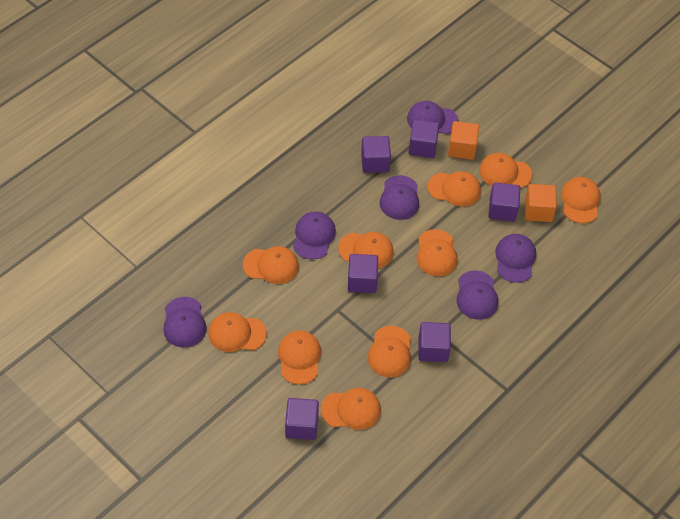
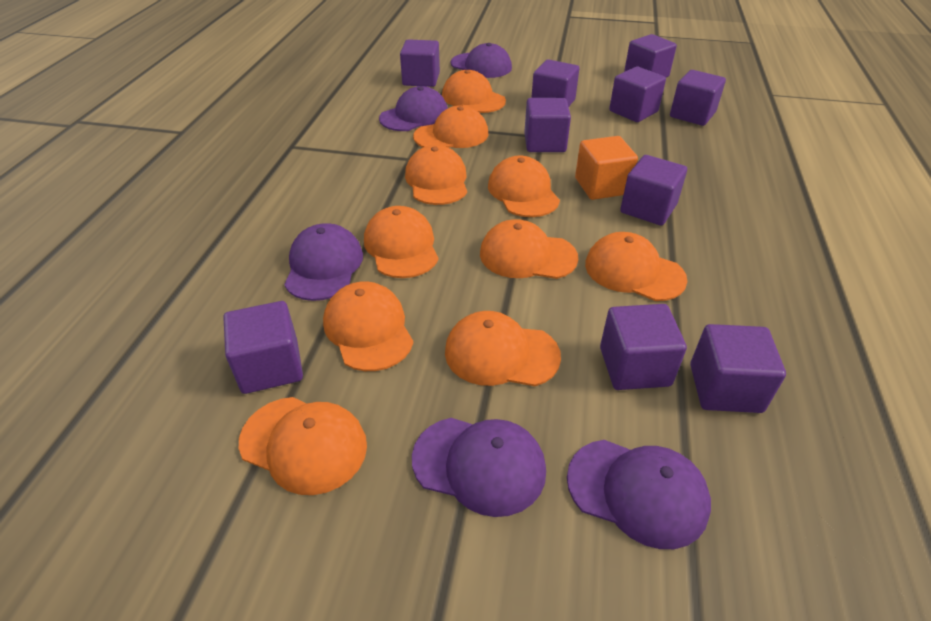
orange cube: [448,121,479,160] [525,184,557,222] = 2 -> [575,136,638,200] = 1
purple cap: [163,297,207,347] [293,211,336,260] [380,175,419,220] [407,101,459,134] [456,270,498,320] [495,234,536,283] = 6 -> [284,223,363,301] [379,86,448,131] [412,418,546,517] [451,43,512,78] [567,440,711,549] = 5
purple cube: [285,398,319,440] [348,254,378,293] [361,136,391,173] [408,120,439,158] [418,322,451,362] [488,182,520,222] = 6 -> [224,301,303,394] [400,39,440,87] [524,98,571,152] [531,59,579,107] [600,304,687,390] [609,67,666,122] [620,155,687,225] [624,34,677,78] [670,70,726,126] [690,324,786,413] = 10

